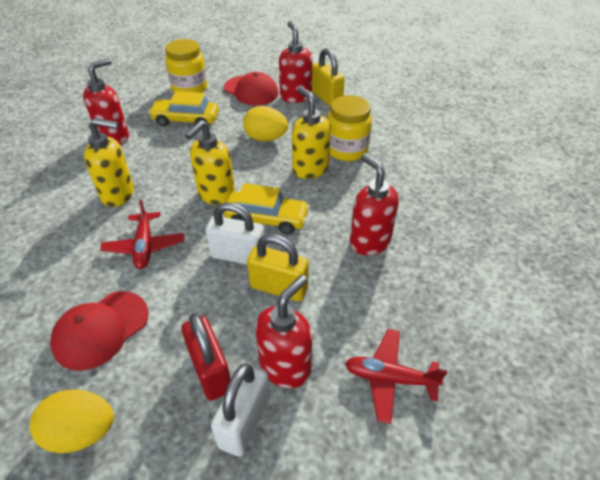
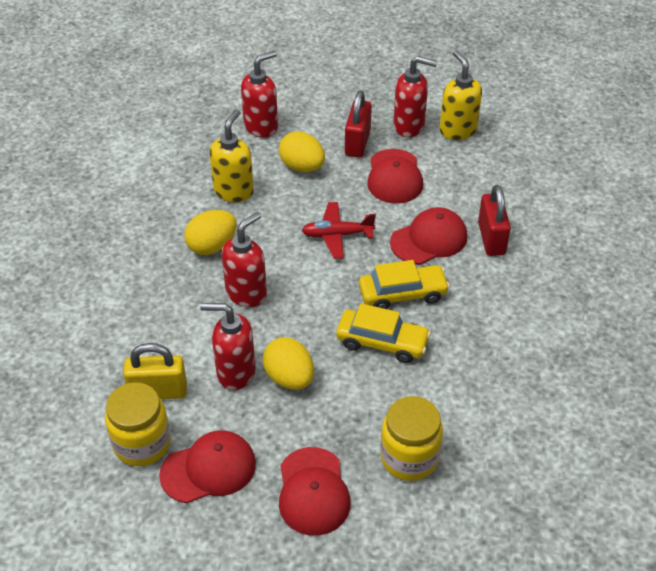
red cap: [50,291,149,371] [224,72,279,106] = 2 -> [159,430,256,503] [279,447,351,536] [367,149,423,204] [390,207,467,265] = 4
red padlock: [181,313,231,401] = 1 -> [345,90,372,157] [478,185,511,256] = 2
red plane: [100,200,184,269] [345,329,448,424] = 2 -> [302,202,376,259] = 1
white padlock: [206,202,264,264] [211,363,270,457] = 2 -> none = 0
yellow egg: [29,389,114,453] [243,106,288,142] = 2 -> [184,210,237,255] [263,337,314,390] [279,131,325,172] = 3
yellow padlock: [247,234,309,301] [312,48,345,107] = 2 -> [123,343,187,399] = 1
yellow soap dispenser: [84,118,134,207] [185,120,235,205] [292,86,331,179] = 3 -> [210,109,254,202] [439,50,482,140] = 2

